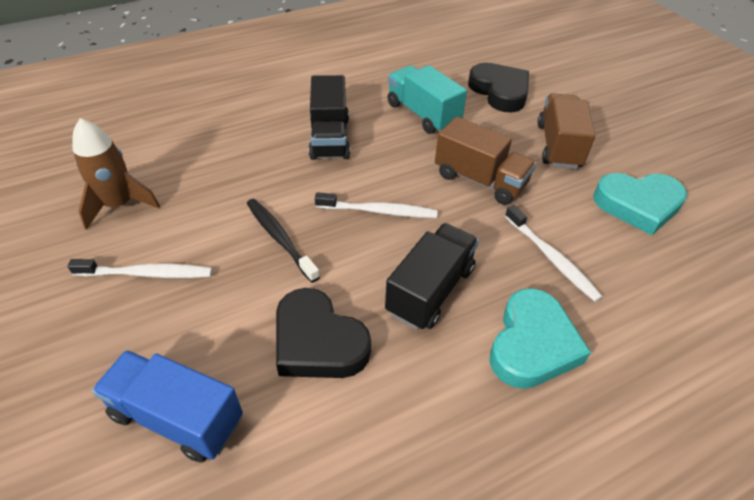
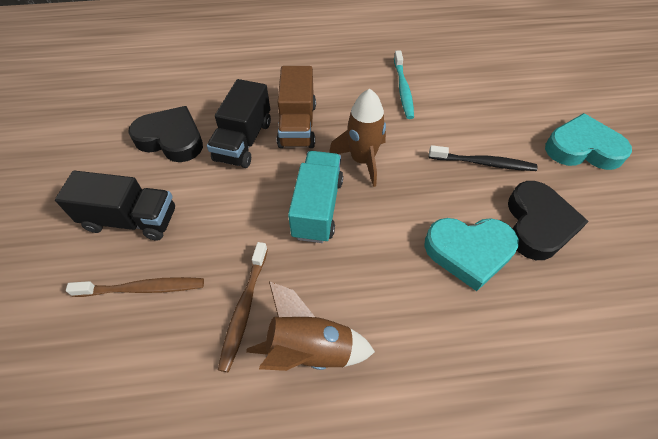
blue truck: [92,350,243,463] = 1 -> none = 0
brown rocket: [72,118,160,230] = 1 -> [246,282,375,371] [329,89,386,187] = 2
brown toothbrush: none = 0 -> [66,277,204,297] [218,242,268,372] = 2
brown truck: [435,116,536,205] [538,93,596,169] = 2 -> [277,66,316,148] = 1
turquoise toothbrush: none = 0 -> [394,51,414,119] = 1
white toothbrush: [67,259,212,278] [315,192,438,218] [505,205,603,302] = 3 -> none = 0

